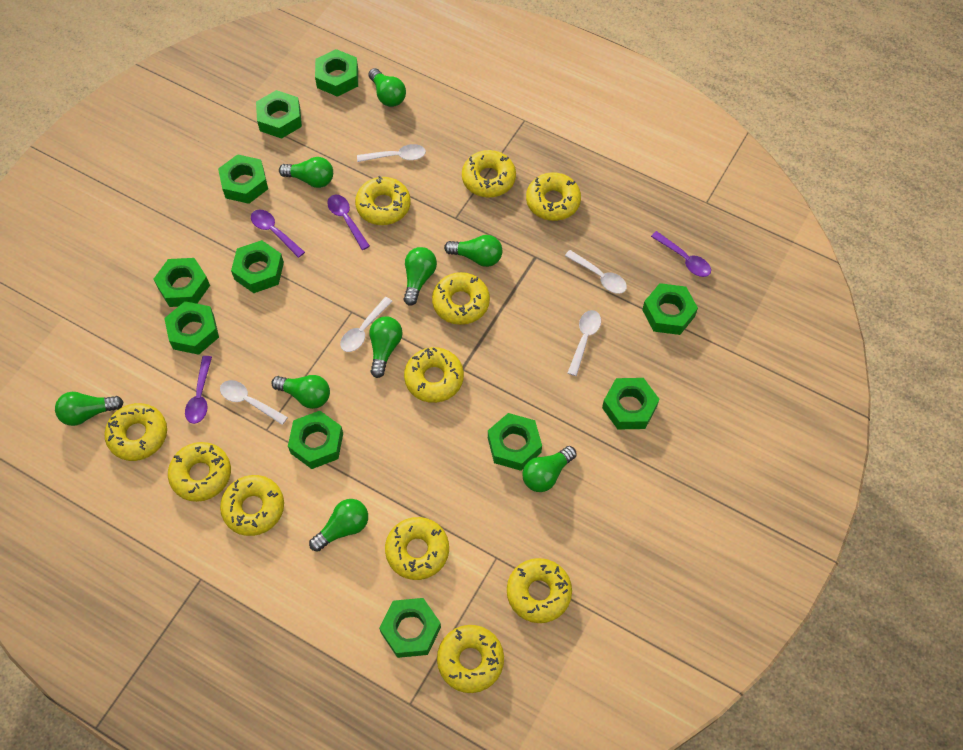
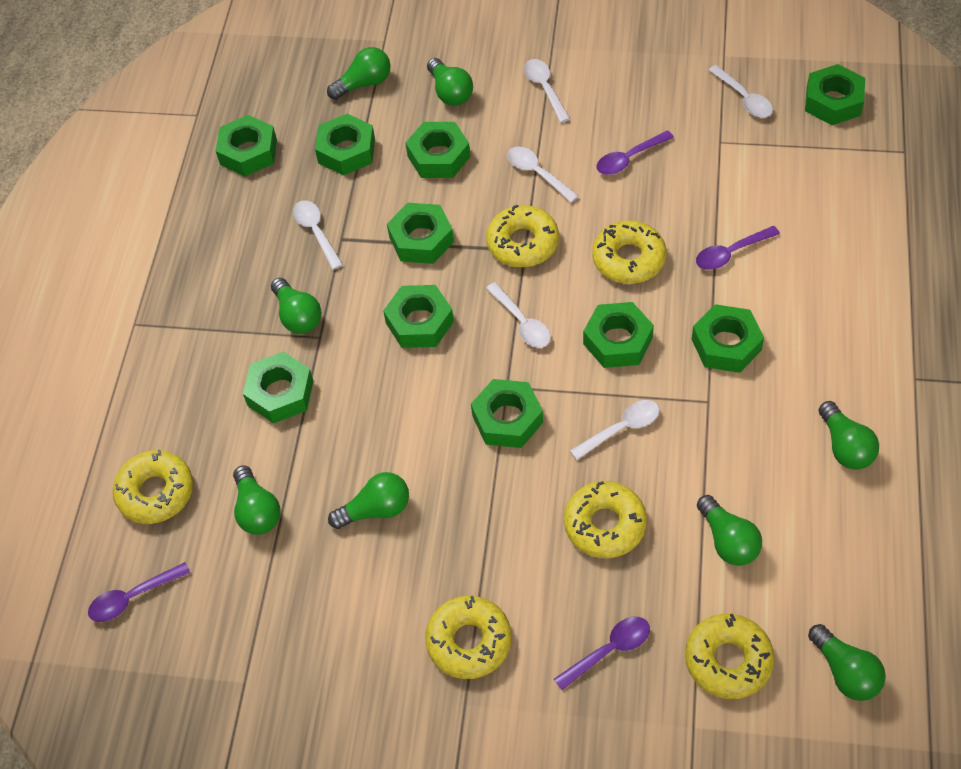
green light bulb: [55,392,123,426] [271,375,330,409] [279,157,333,188] [309,499,368,552] [368,68,406,107] [369,316,402,378] [404,247,437,306] [444,235,502,267] [522,446,577,492] = 9 -> [233,465,281,535] [271,278,321,334] [327,47,391,100] [328,472,409,529] [427,58,473,106] [697,495,762,566] [808,624,886,701] [819,401,879,470] = 8
green nut: [154,258,210,307] [164,301,219,355] [218,154,268,204] [231,240,284,293] [256,90,302,139] [288,411,343,469] [315,49,358,97] [379,598,441,658] [488,413,542,471] [602,378,659,429] [642,283,698,335] = 11 -> [216,115,277,176] [243,351,313,424] [315,114,375,176] [383,285,454,348] [387,203,454,264] [406,122,470,178] [471,379,543,448] [583,302,654,368] [692,304,764,373] [805,64,865,125] = 10
white spoon: [220,380,288,425] [340,297,393,352] [357,144,426,162] [565,250,627,294] [568,310,601,376] = 5 -> [293,200,343,270] [486,282,551,348] [507,147,578,203] [524,59,570,123] [570,400,659,460] [709,65,773,118] = 6
yellow donut: [104,403,167,461] [168,442,231,502] [220,475,284,536] [355,176,411,225] [385,517,449,580] [404,347,464,403] [432,272,490,325] [437,625,504,693] [462,150,516,198] [507,558,572,623] [526,172,581,221] = 11 -> [113,450,193,524] [425,596,511,679] [486,204,559,267] [564,481,647,558] [592,221,666,284] [685,613,774,699] = 6

